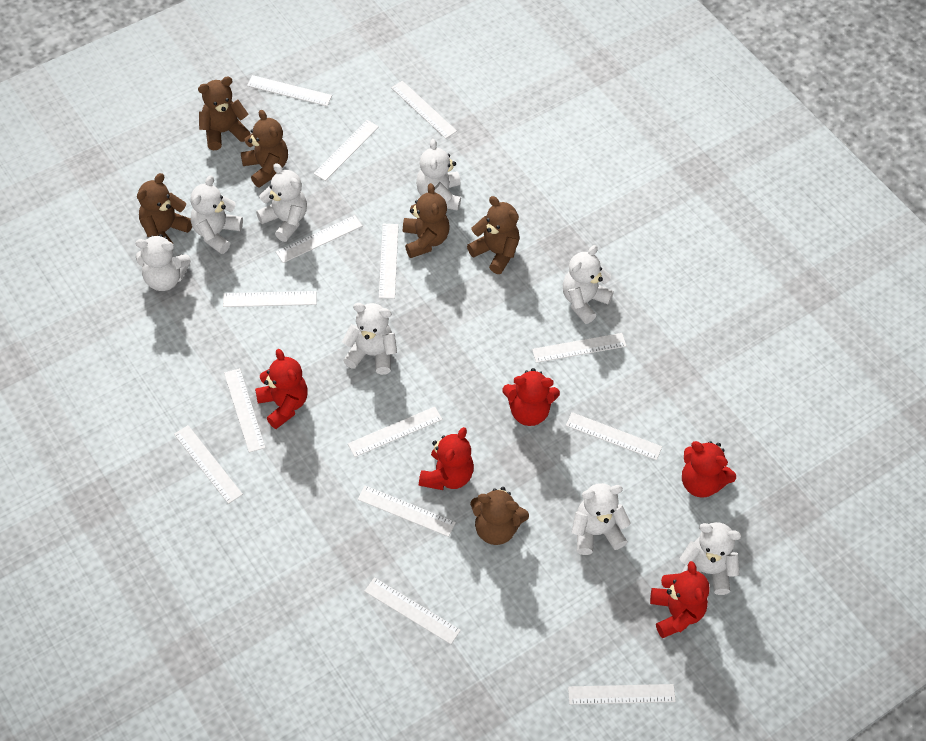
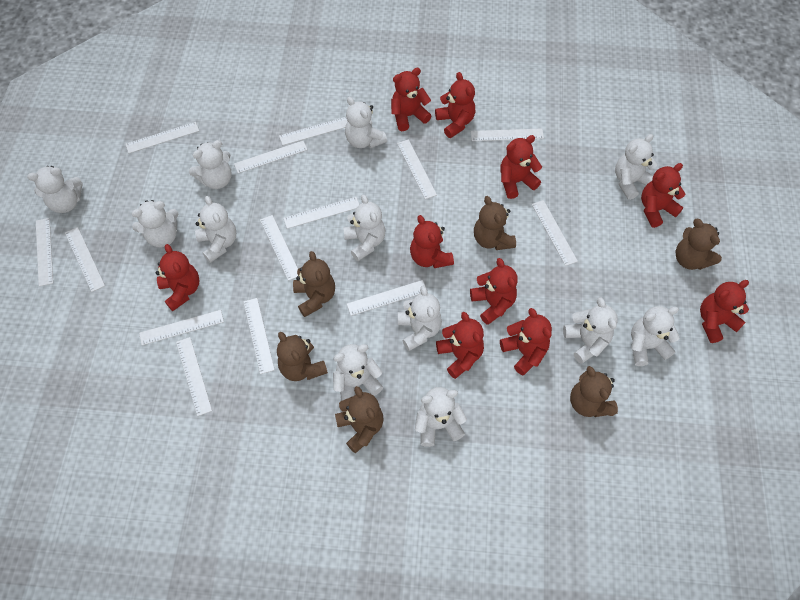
red teddy bear: [255,349,308,429] [419,427,474,490] [502,368,560,426] [650,561,710,638] [682,441,736,498] = 5 -> [156,244,199,311] [391,68,431,131] [410,215,454,268] [435,72,475,138] [436,312,484,379] [470,258,518,325] [500,308,552,375] [501,135,542,199] [641,163,685,228] [700,280,749,343] = 10
white teddy bear: [136,234,191,291] [190,175,243,254] [256,163,307,242] [342,303,397,375] [416,139,461,211] [563,245,614,324] [572,483,631,555] [679,522,741,595] = 8 -> [27,166,82,213] [132,200,179,247] [189,140,231,189] [195,196,236,263] [333,344,383,401] [343,195,385,261] [345,97,387,148] [398,286,442,351] [415,387,467,447] [563,297,618,364] [615,134,658,200] [631,306,680,366] = 12

